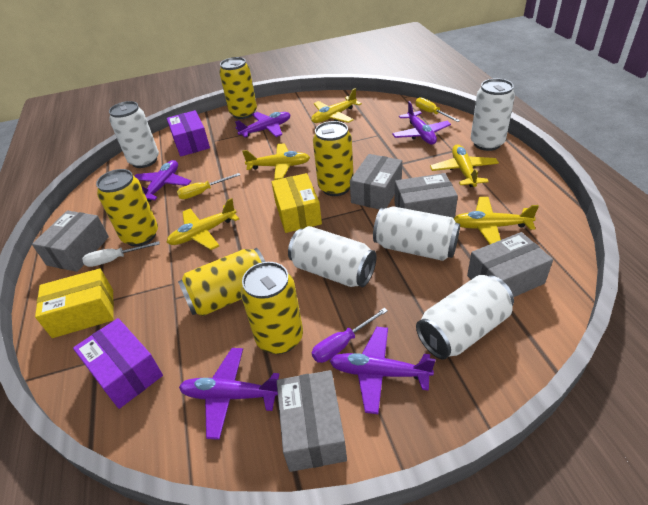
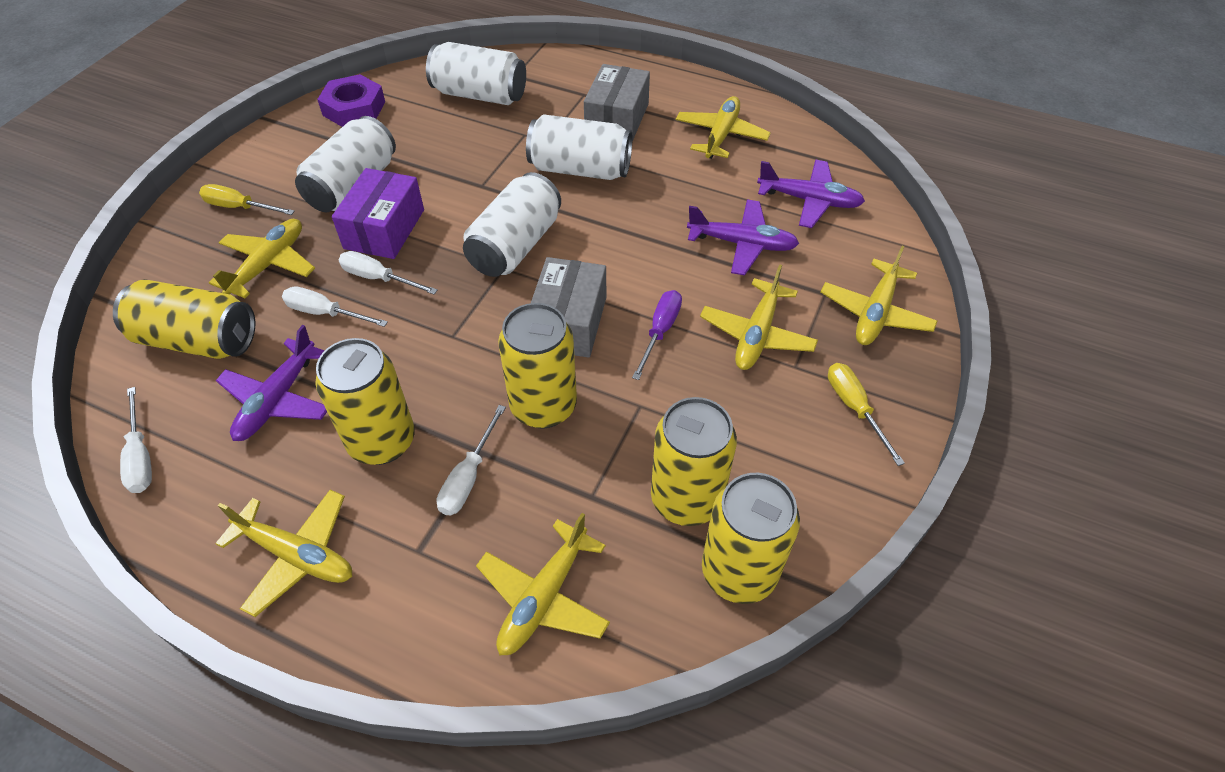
grey box: [32,211,109,272] [277,370,347,472] [350,154,402,210] [394,173,458,219] [467,232,553,297] = 5 -> [531,257,606,358] [584,64,650,142] = 2
purple box: [73,318,163,409] [167,110,210,156] = 2 -> [332,168,424,259] = 1
purple nut: none = 0 -> [317,74,385,127] = 1
purple plane: [134,160,191,202] [179,348,279,440] [235,112,291,138] [330,327,435,414] [392,101,451,145] = 5 -> [216,325,327,441] [687,200,799,275] [757,160,865,228] = 3
white can: [109,101,159,168] [288,226,377,287] [373,206,460,261] [416,275,514,359] [471,78,515,151] = 5 -> [295,116,396,212] [426,42,526,105] [463,172,561,277] [526,114,632,180] = 4
white screwdriver: [82,241,160,267] = 1 -> [120,387,152,493] [282,286,388,327] [339,251,438,294] [437,405,506,515] = 4
yellow box: [35,268,114,338] [272,173,322,233] = 2 -> none = 0
yellow plane: [166,198,239,250] [242,143,310,180] [311,88,362,123] [430,144,499,187] [454,197,539,244] = 5 -> [209,219,315,298] [215,490,352,617] [476,513,610,656] [676,96,771,159] [700,264,818,370] [820,246,938,345] = 6

